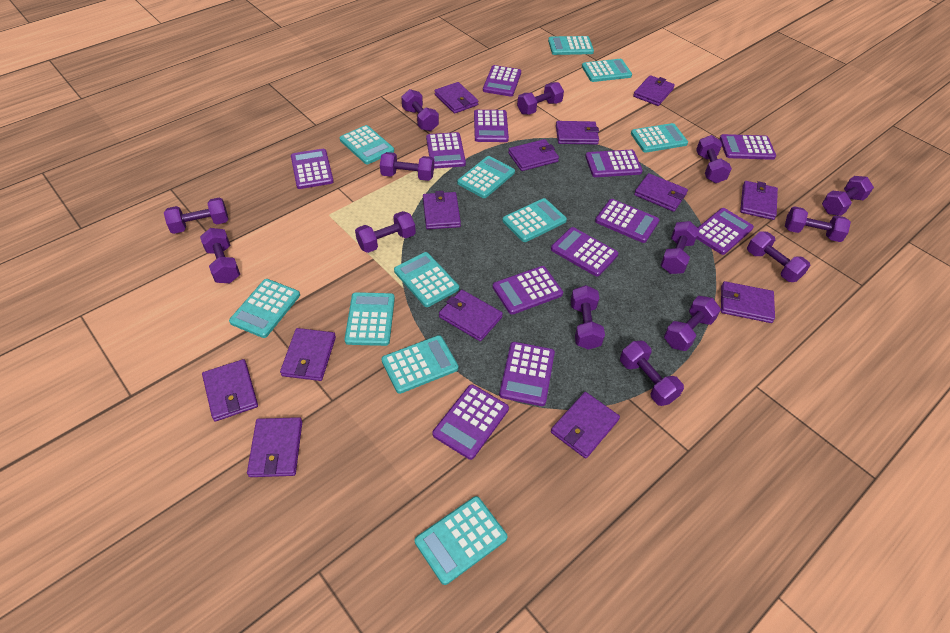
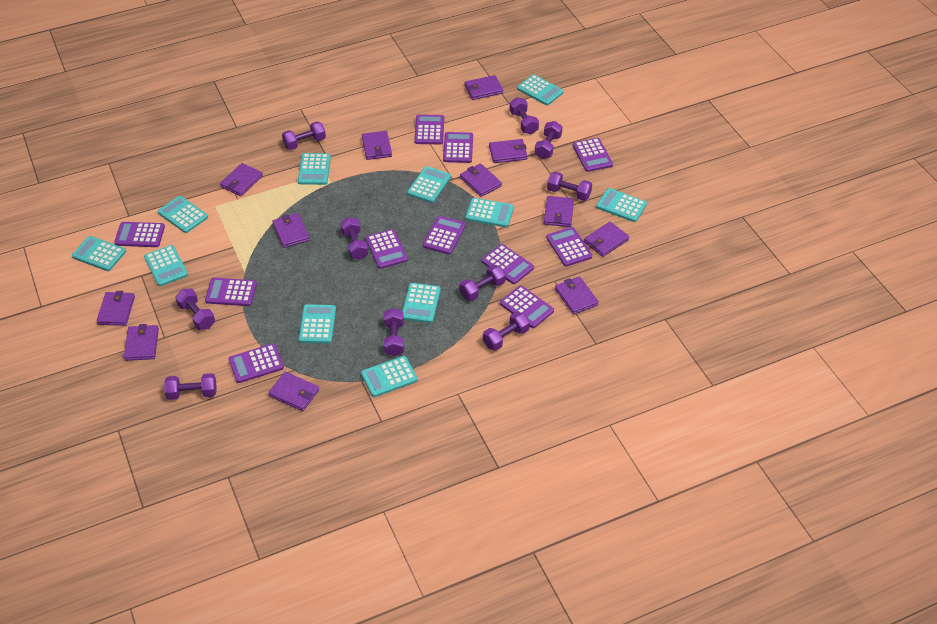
purple calculator: [291,149,334,189] [426,132,466,169] [433,384,509,460] [474,110,509,142] [483,65,521,97] [493,266,563,315] [499,342,555,406] [551,227,618,277] [585,150,643,177] [595,199,659,243] [696,208,754,255] [720,134,776,160] = 12 -> [114,222,165,247] [205,278,257,306] [228,343,284,383] [365,229,408,269] [414,115,444,144] [423,216,466,255] [443,132,473,163] [482,244,534,284] [500,286,554,328] [546,227,592,267] [573,138,613,172] = 11
purple dumbbell: [164,197,228,234] [200,228,240,283] [355,211,416,253] [380,152,434,181] [401,89,439,131] [517,82,564,115] [571,285,605,350] [620,341,684,406] [661,221,699,274] [664,296,721,351] [696,135,732,183] [747,231,810,282] [785,206,851,242] [822,176,874,216] = 14 -> [164,373,217,400] [175,289,215,330] [282,121,326,150] [341,217,368,260] [384,308,404,356] [460,264,506,301] [483,311,530,351] [509,97,539,134] [535,121,562,159] [547,172,592,201] = 10
purple wallet: [202,359,258,421] [247,417,302,477] [280,328,336,381] [423,191,461,229] [435,82,478,114] [439,290,503,341] [508,139,559,171] [551,392,620,459] [556,121,599,145] [633,75,675,106] [634,173,688,212] [721,281,775,323] [740,181,778,220] = 13 -> [96,291,135,326] [124,324,159,361] [220,163,263,196] [268,372,319,411] [272,213,310,248] [362,131,392,160] [460,164,502,197] [465,75,503,100] [489,139,527,163] [544,196,574,227] [555,276,599,315] [584,222,629,257] = 12

